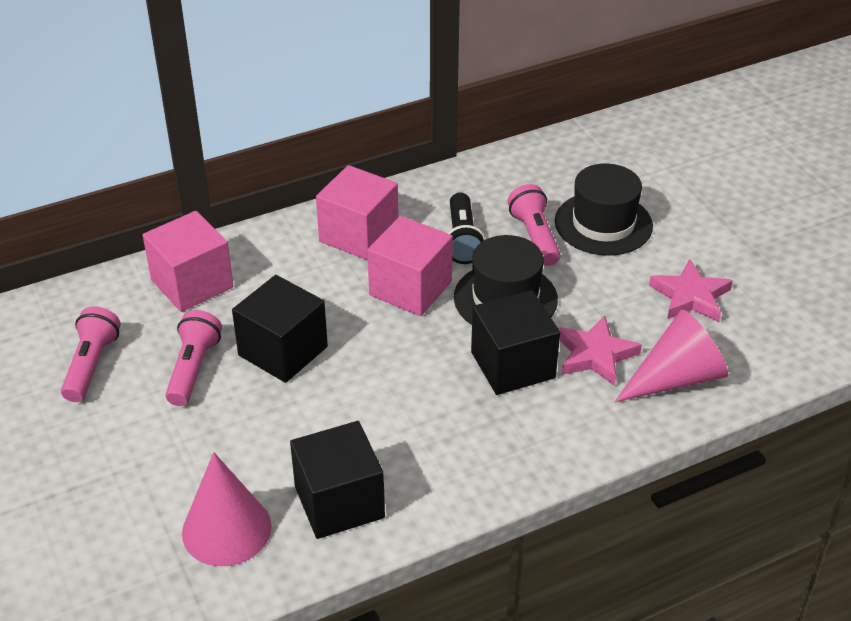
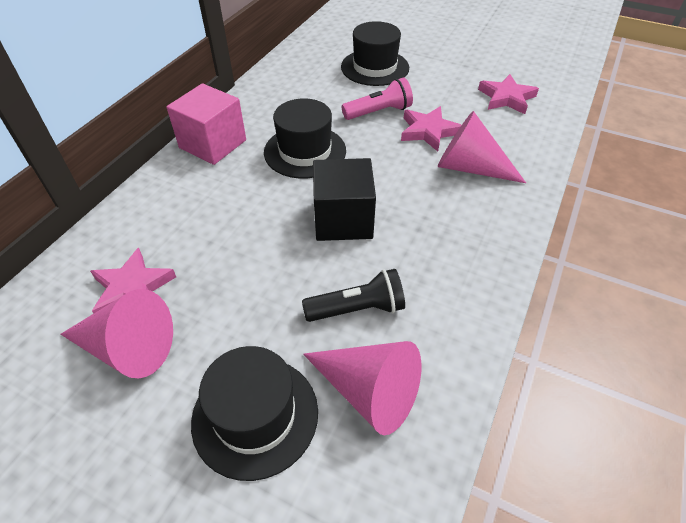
black cube: [232,275,328,383] [290,421,385,539] [471,290,560,395] = 3 -> [313,158,376,241] = 1
black hat: [454,235,558,325] [555,163,653,256] = 2 -> [191,346,318,481] [264,98,346,179] [341,21,409,86] = 3
pink cone: [182,452,272,566] [615,309,728,402] = 2 -> [60,289,173,379] [303,341,421,435] [438,111,526,183] = 3
pink cube: [143,211,234,312] [316,165,398,260] [367,216,453,316] = 3 -> [166,83,246,165] = 1
pink flashlight: [61,306,121,402] [165,310,222,406] [508,184,561,266] = 3 -> [342,78,413,120] = 1
pink star: [558,316,642,386] [649,259,733,322] = 2 -> [90,248,176,313] [401,106,461,151] [478,74,539,114] = 3

